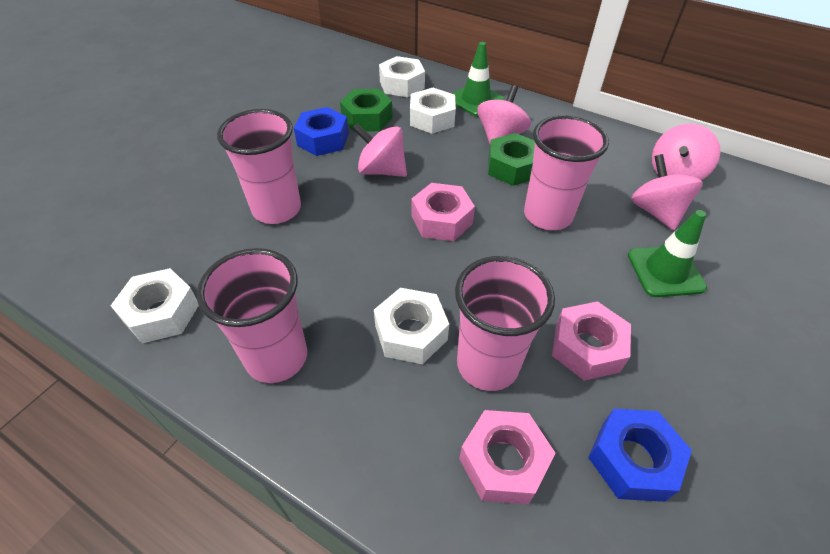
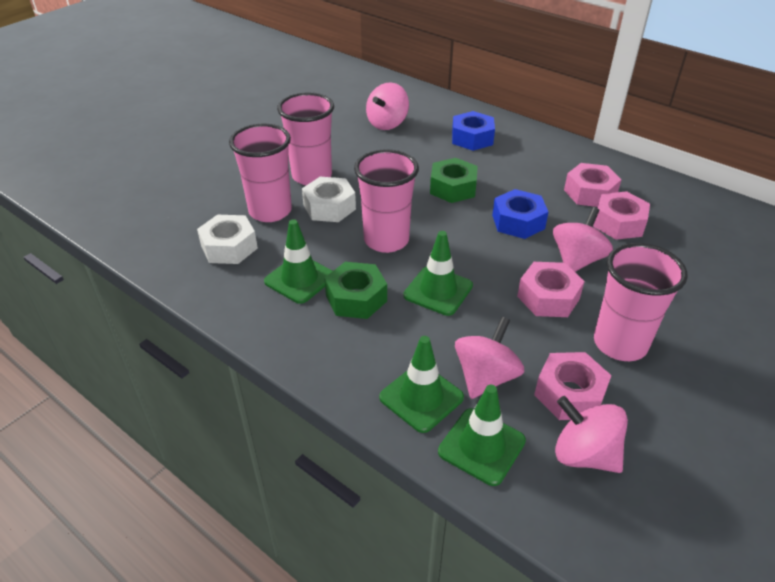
green traffic cone: [452,42,505,117] [628,210,707,297] = 2 -> [264,219,332,304] [379,336,464,433] [404,231,473,316] [438,385,526,486] = 4
pink nut: [411,183,475,241] [459,410,555,504] [552,301,631,381] = 3 -> [517,262,585,317] [534,352,612,420] [564,163,622,207] [593,191,650,240] = 4
white nut: [111,268,199,343] [374,288,449,364] [379,56,425,97] [410,88,456,134] = 4 -> [197,215,258,264] [302,177,356,222] = 2

